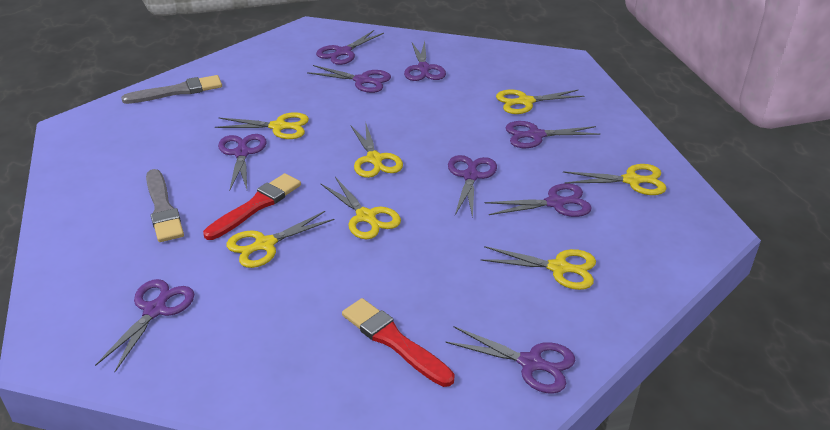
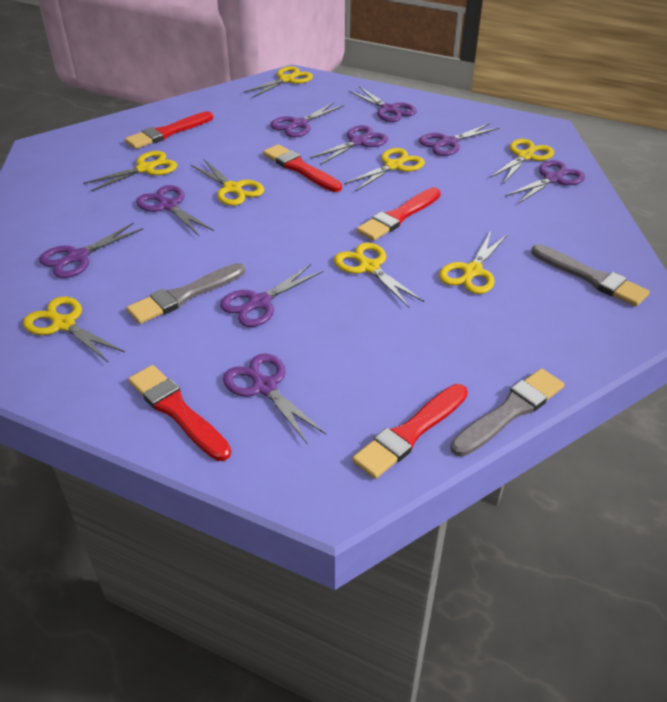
grey brush: [121,75,222,104] [146,169,184,242] = 2 -> [127,263,245,324] [450,368,564,457] [531,244,650,307] = 3
red brush: [203,173,301,240] [342,298,455,387] = 2 -> [125,111,213,149] [128,365,231,461] [263,144,342,192] [352,384,468,479] [357,187,441,241] = 5
yellow scissors: [215,112,309,139] [226,211,335,268] [321,177,401,239] [351,121,403,178] [481,246,596,290] [496,89,585,114] [563,164,667,195] = 7 -> [23,297,125,362] [83,151,177,192] [190,159,264,206] [243,66,313,98] [334,243,424,307] [344,148,425,191] [439,231,508,294] [489,139,554,183] = 8

